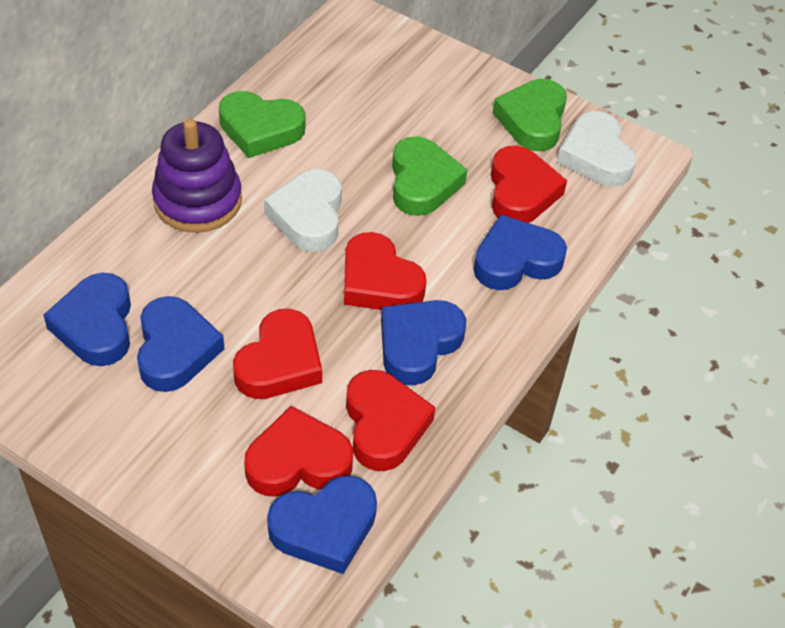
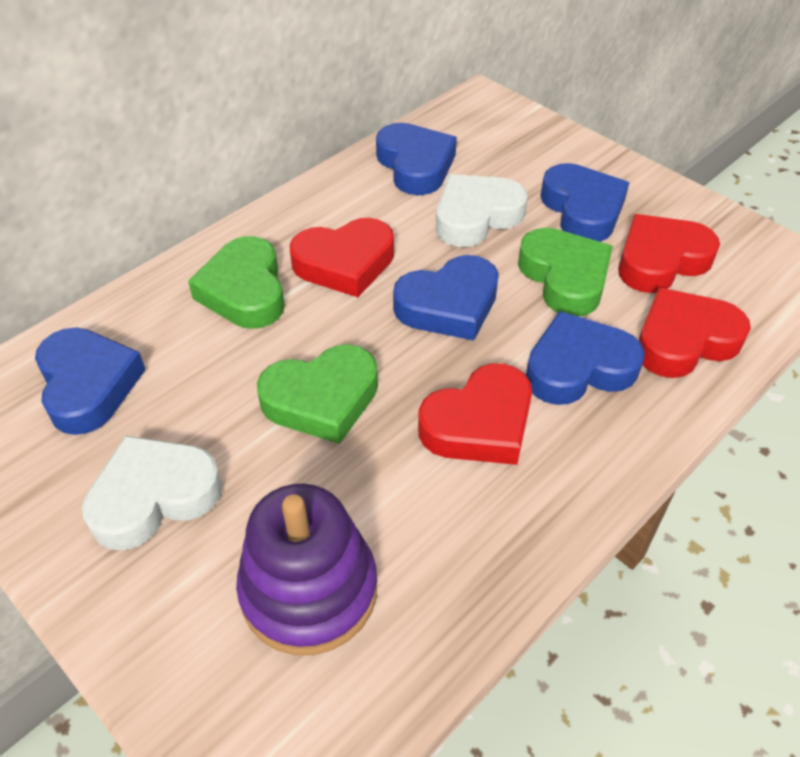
red heart: [233,309,322,399] [244,406,353,497] [344,232,427,310] [346,370,436,471] [491,146,567,223] = 5 -> [290,218,394,297] [418,363,532,465] [618,214,720,293] [638,288,751,378] = 4

